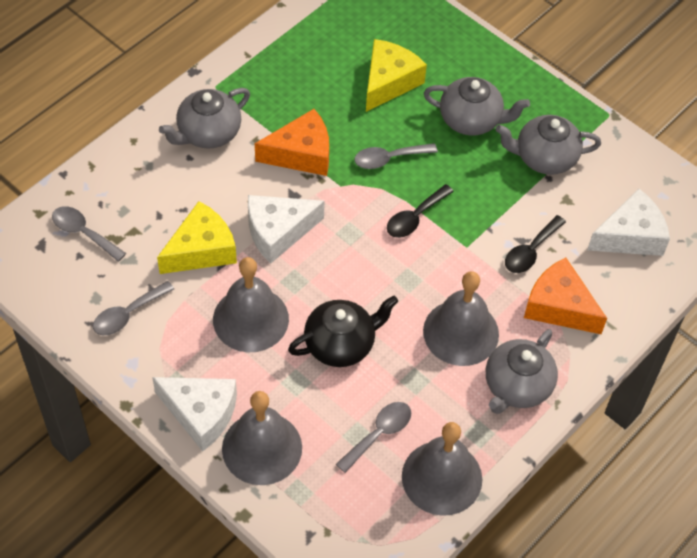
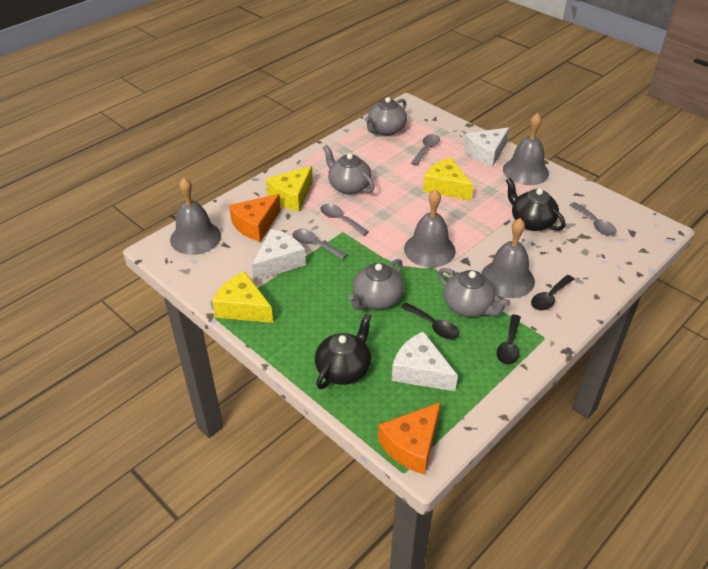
black spoon: [387,184,454,238] [505,215,566,273] = 2 -> [401,302,459,339] [497,314,521,365] [531,275,574,311] = 3
black teapot: [288,296,398,367] = 1 -> [315,313,371,389] [506,178,565,231] = 2
yellow cheese: [157,201,237,274] [366,39,427,112] = 2 -> [212,271,273,323] [266,166,313,211] [423,157,474,201] = 3

